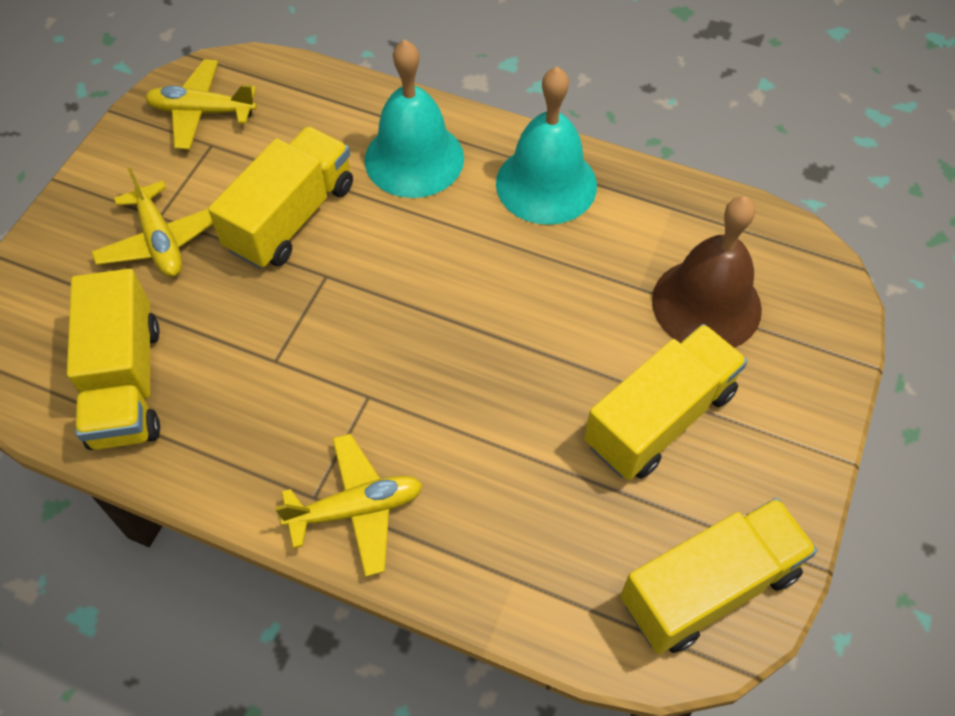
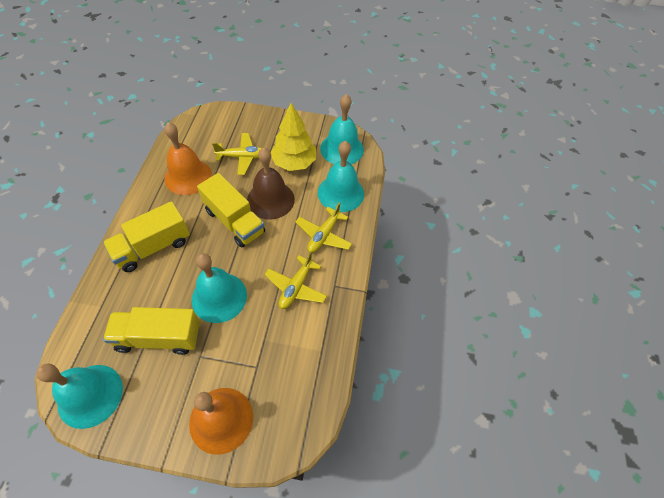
orange bell: none = 0 -> [164,122,212,195] [189,388,253,455] = 2
turquoise bell: [365,40,464,198] [496,67,597,225] = 2 -> [36,364,123,429] [192,253,247,323] [318,141,364,212] [320,94,364,164] = 4
yellow tree: none = 0 -> [271,103,316,171] = 1
yellow truck: [67,269,160,450] [208,126,353,269] [584,324,748,480] [620,498,818,654] = 4 -> [103,201,190,272] [103,307,200,355] [197,173,265,248] = 3

